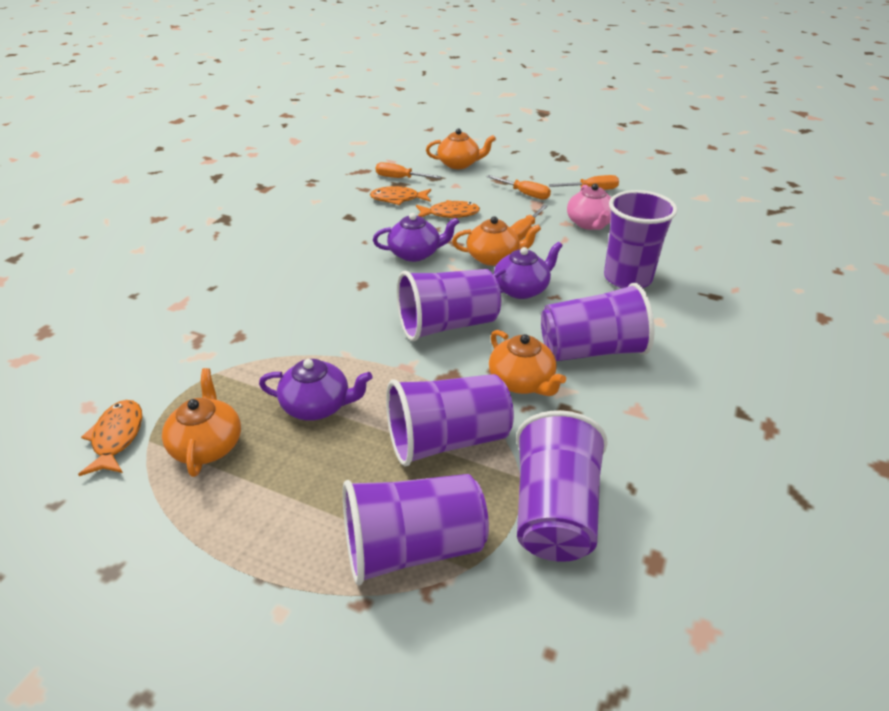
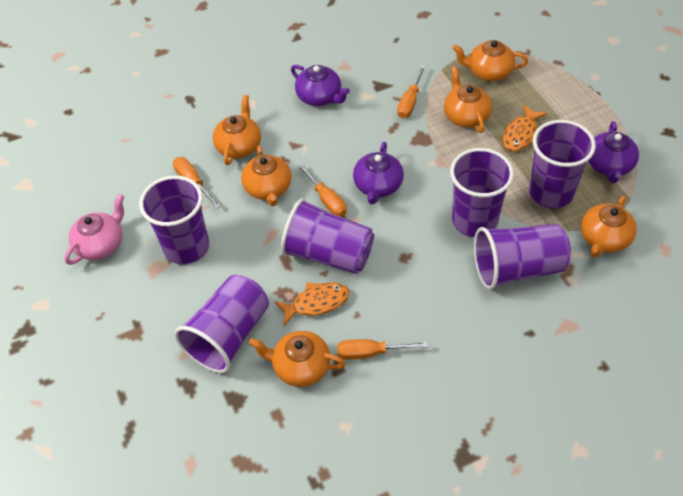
orange fish: [78,400,142,476] [370,186,431,205] [416,200,480,218] = 3 -> [274,282,349,326] [502,104,548,152] = 2
orange teapot: [162,368,241,477] [426,129,496,169] [452,216,541,266] [489,330,566,396] = 4 -> [213,95,261,165] [241,145,292,206] [249,331,346,387] [444,66,492,133] [452,40,528,81] [581,195,637,257] = 6

